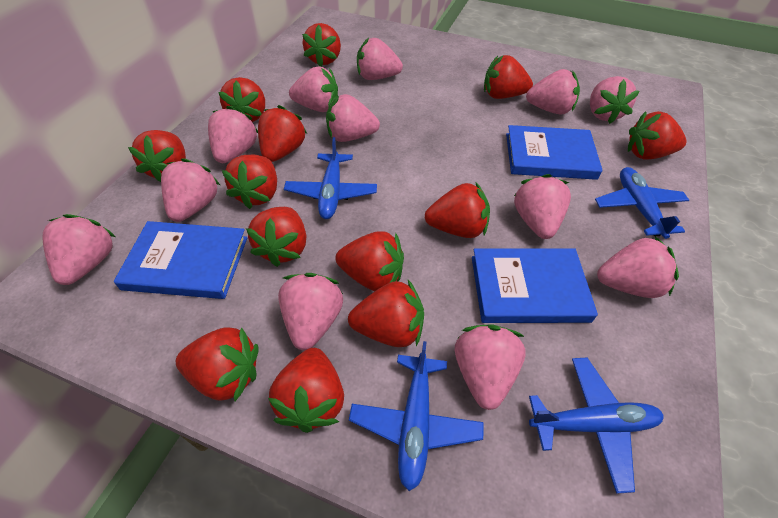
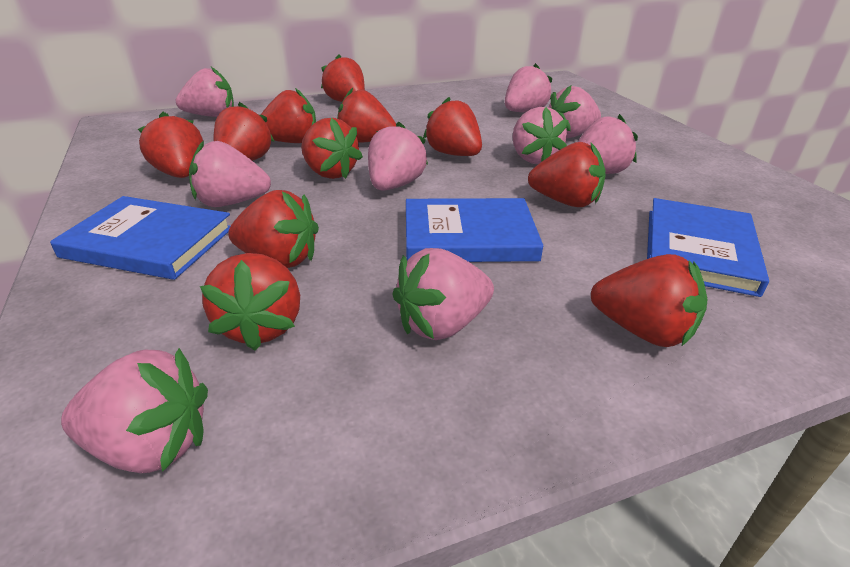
blue plane: [284,137,377,219] [349,341,484,491] [529,358,664,494] [595,167,689,239] = 4 -> none = 0
pink strawberry: [42,214,116,285] [161,158,220,222] [208,106,258,163] [278,273,343,350] [289,66,338,112] [326,94,380,142] [357,38,403,80] [455,325,526,410] [514,174,571,239] [526,69,580,115] [590,76,640,124] [597,236,679,298] = 12 -> [61,348,208,473] [176,67,234,117] [189,140,271,207] [368,122,428,191] [392,248,494,340] [505,63,552,112] [512,107,568,164] [549,86,601,138] [578,114,638,174] = 9
red strawberry: [128,130,186,182] [176,327,259,401] [218,77,265,122] [222,155,277,209] [246,207,306,267] [258,105,307,162] [268,348,344,433] [302,23,341,67] [335,231,404,291] [348,280,424,347] [425,183,490,238] [484,55,533,99] [628,111,686,160] = 13 -> [138,112,203,178] [200,253,300,351] [213,102,275,161] [228,190,319,268] [261,88,316,143] [301,118,363,179] [321,54,365,102] [337,88,396,143] [423,97,482,156] [528,142,606,207] [591,254,708,347] = 11

